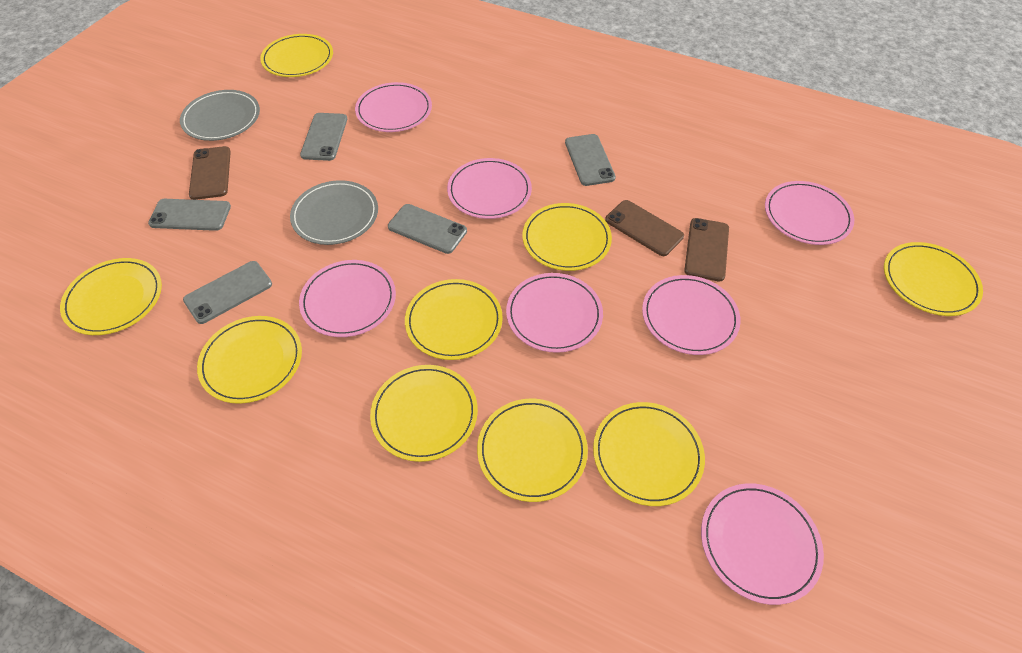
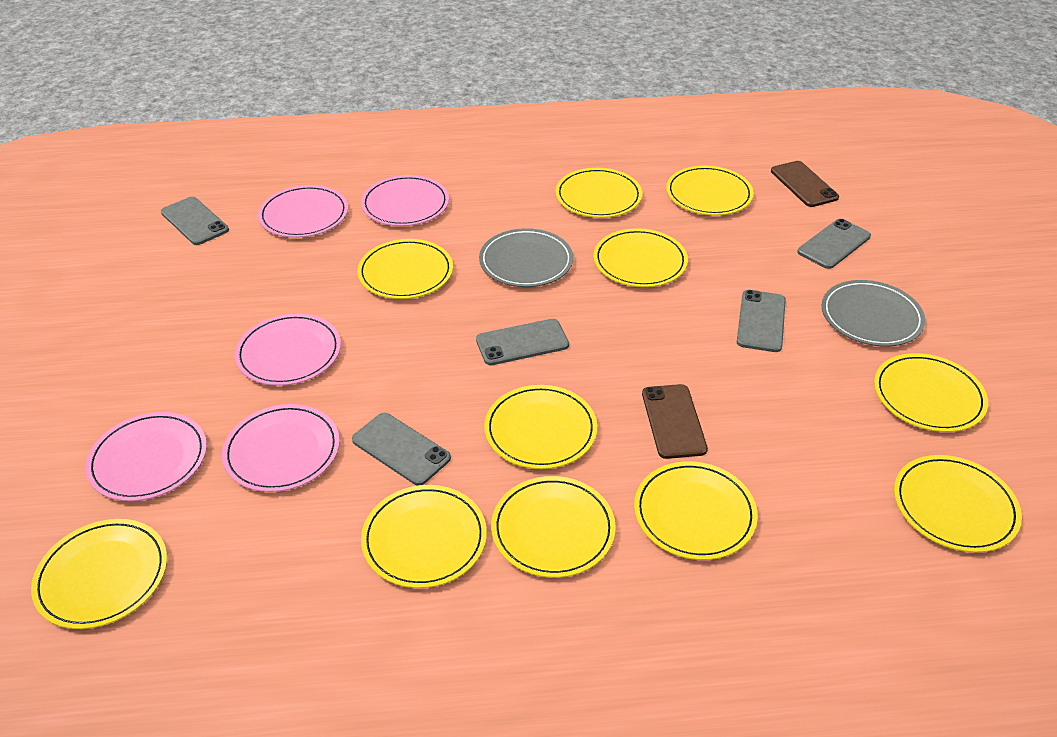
brown phone: [189,146,231,200] [605,200,684,256] [684,218,729,281] = 3 -> [642,384,708,459] [771,161,839,207] = 2
pink plate: [299,260,396,337] [355,82,432,132] [447,158,532,219] [506,273,603,353] [642,275,741,355] [701,483,824,605] [765,181,854,245] = 7 -> [85,412,207,501] [222,404,340,492] [235,313,341,386] [258,185,348,238] [361,175,449,226] = 5
yellow plate: [60,258,162,335] [197,316,302,404] [260,34,333,77] [370,365,478,462] [405,279,503,360] [477,399,588,502] [522,203,612,271] [593,402,705,506] [884,242,983,316] = 9 -> [31,519,167,629] [357,239,453,299] [361,485,487,588] [484,385,597,469] [491,476,616,578] [555,168,642,218] [593,228,688,287] [634,461,758,560] [666,166,754,216] [874,353,988,432] [894,455,1022,553] = 11

